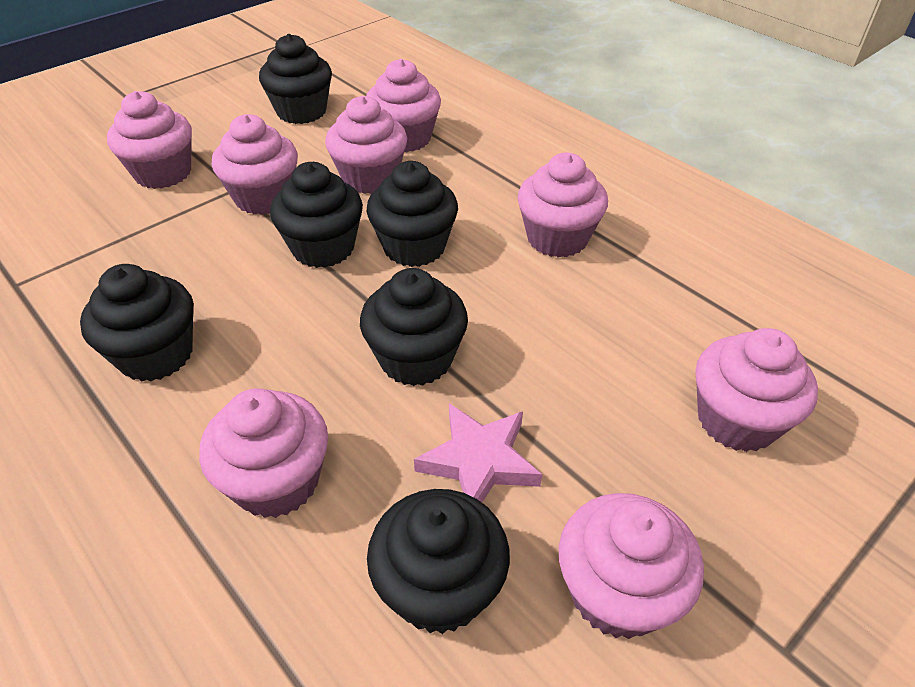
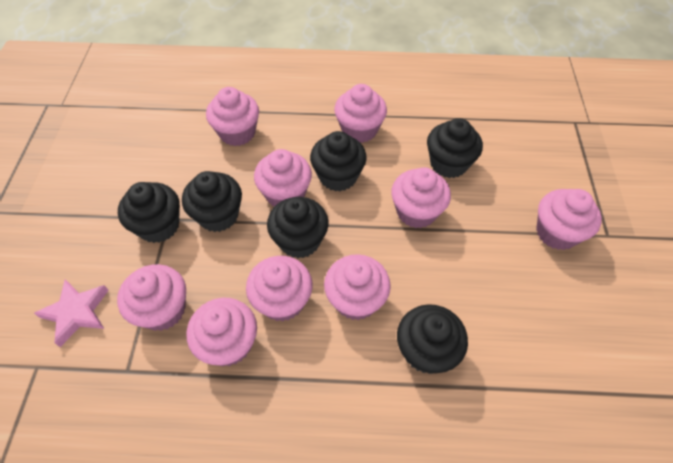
pink cupcake: [107,91,192,189] [199,388,328,518] [212,114,298,215] [325,96,407,194] [366,59,441,152] [517,153,608,258] [559,493,704,639] [695,328,818,452] = 8 -> [117,264,186,331] [186,298,257,366] [206,87,259,146] [246,256,313,322] [254,149,312,206] [324,254,391,320] [334,84,387,143] [391,167,451,228] [536,189,602,250] = 9

